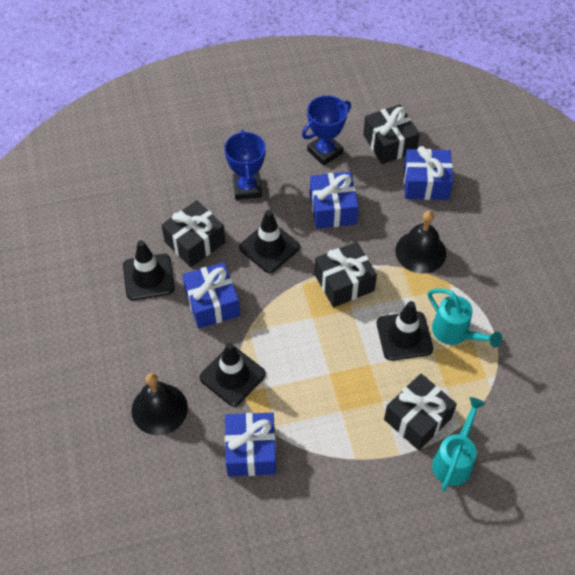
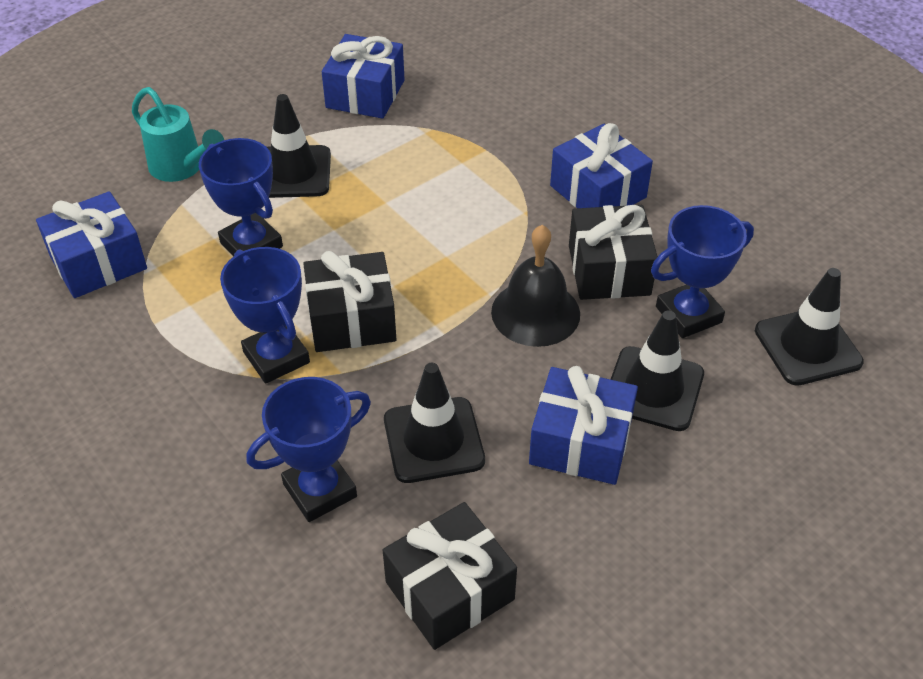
black bell: [131,373,188,435] [395,211,446,274] = 2 -> [491,225,580,347] = 1
black gift: [161,200,225,267] [314,242,377,307] [363,104,420,164] [384,374,457,450] = 4 -> [303,251,397,352] [383,502,517,650] [569,205,658,300] = 3
blue trophy: [224,130,266,200] [302,95,351,166] = 2 -> [199,138,283,256] [220,247,310,383] [246,377,371,522] [651,205,754,338] = 4
turquoise watering can: [428,289,502,348] [432,397,485,491] = 2 -> [132,87,224,182] = 1

